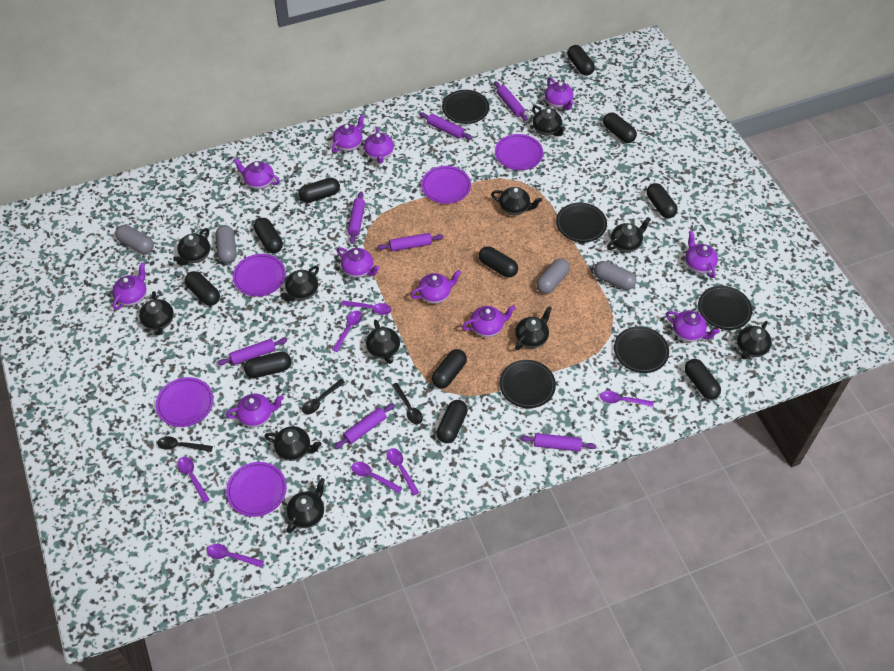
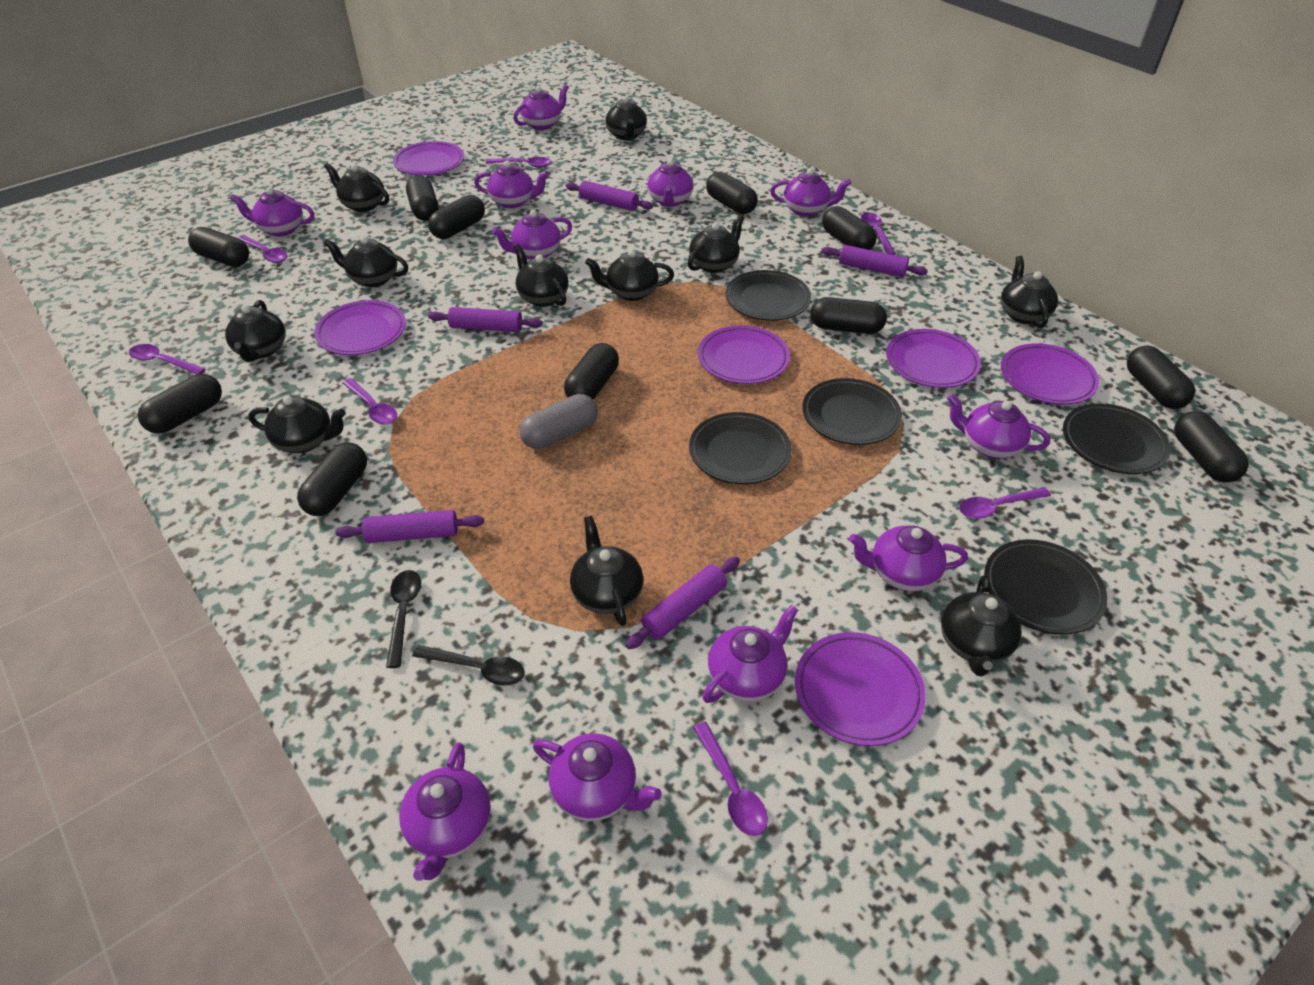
black spoon: [157,436,213,452] [302,379,345,414] [392,383,423,424] = 3 -> [386,570,421,668] [412,645,525,686] = 2
grey capsule: [115,225,154,254] [216,225,237,263] [536,258,570,294] [594,261,637,290] = 4 -> [519,394,598,449] = 1
purple plate: [156,377,214,427] [226,462,287,517] [233,254,286,297] [421,166,471,204] [495,134,543,170] = 5 -> [314,300,406,355] [393,141,464,176] [698,325,790,384] [795,632,926,746] [886,329,981,388] [1001,343,1099,405] = 6
purple rolling pin: [217,338,287,366] [334,403,395,449] [348,191,365,244] [377,233,444,251] [419,113,473,140] [494,81,528,121] [520,433,596,452] = 7 -> [336,510,484,543] [428,307,542,332] [565,181,653,211] [626,557,740,649] [821,245,928,277] = 5

